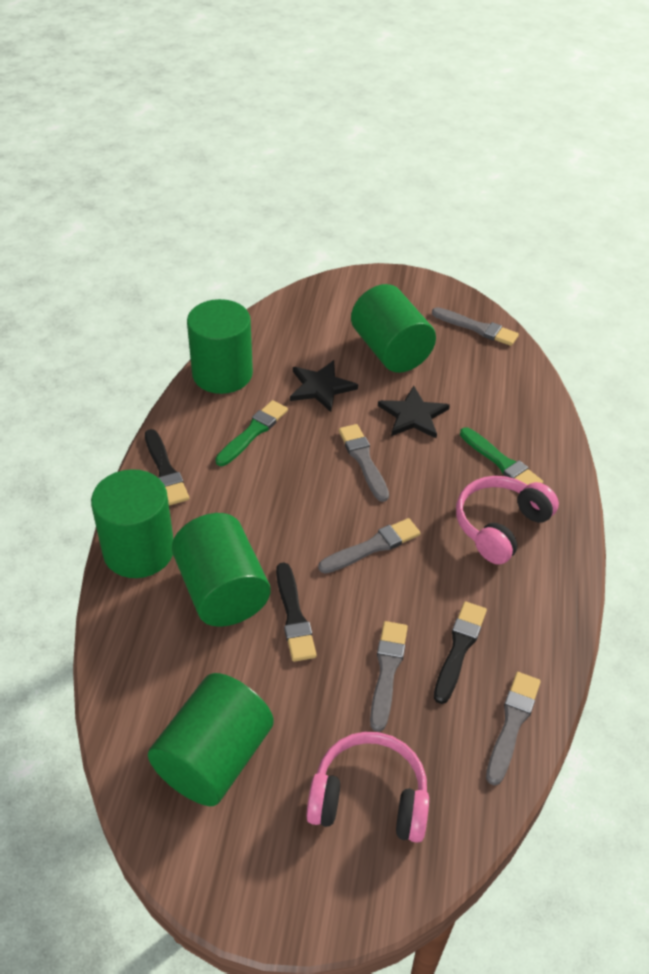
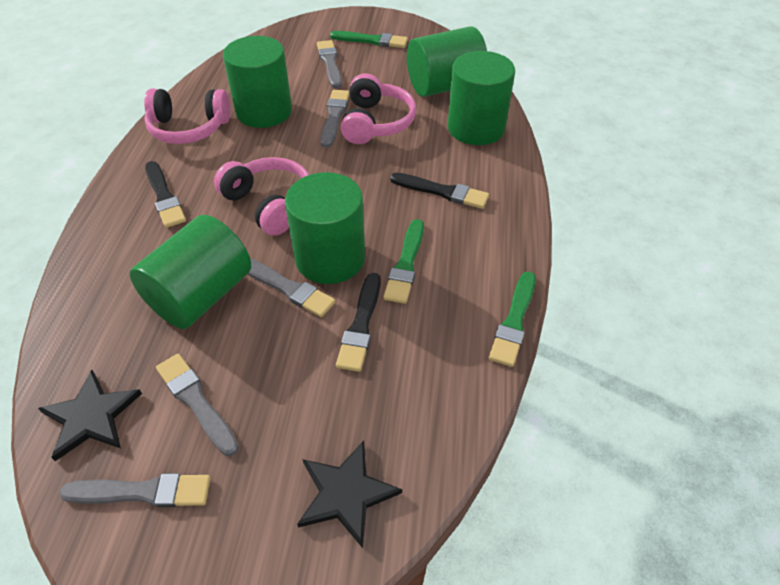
green brush: [215,400,288,466] [460,427,543,485] = 2 -> [330,31,408,48] [383,219,424,304] [489,271,536,367] = 3
pink headphones: [306,732,429,843] [456,476,559,565] = 2 -> [144,89,230,144] [214,157,309,236] [341,73,416,144] = 3

